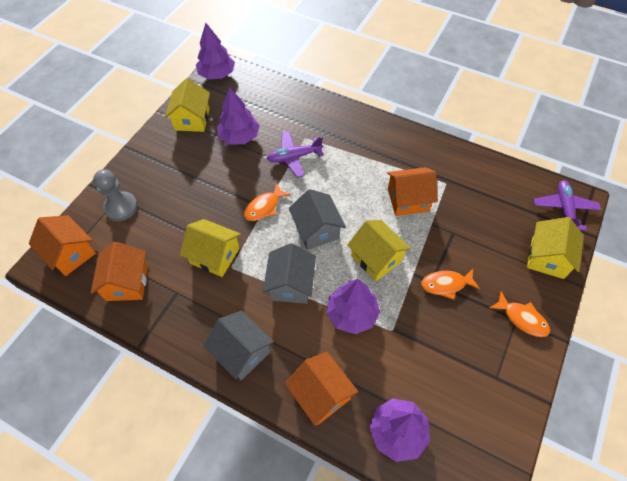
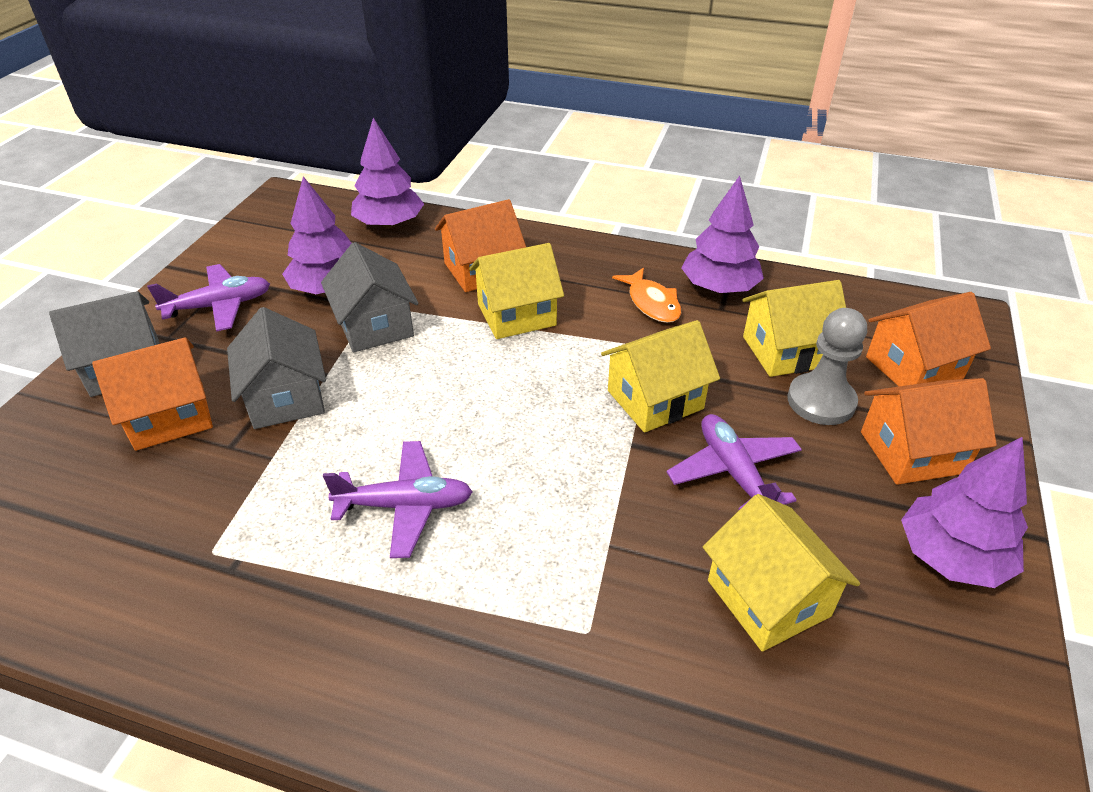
orange fish: [244,183,291,221] [421,269,480,300] [489,291,550,337] = 3 -> [612,267,681,323] = 1
purple plane: [267,131,324,178] [534,180,601,230] = 2 -> [147,264,270,332] [323,441,473,558] [667,414,802,510] = 3

